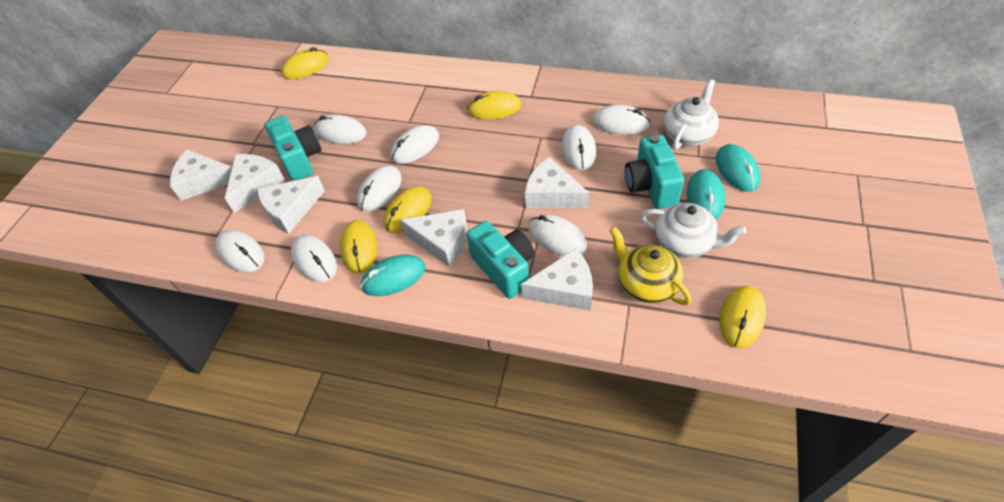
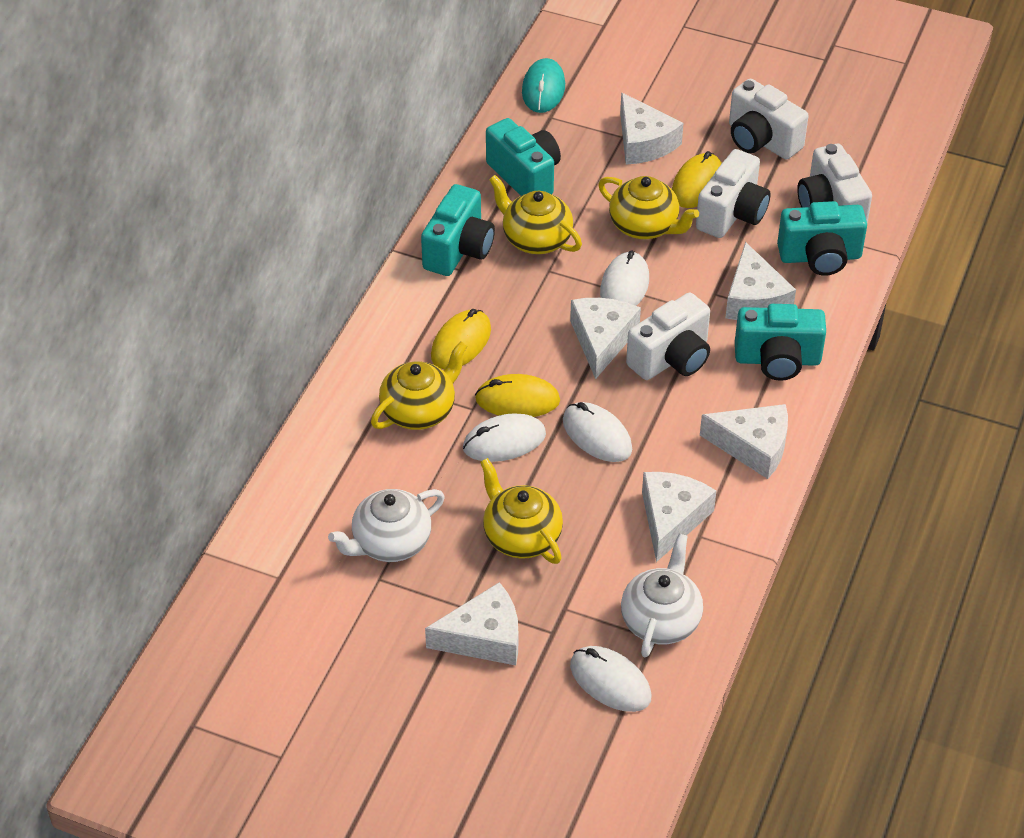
turquoise camera: [265,116,322,181] [467,221,534,299] [625,135,684,209] = 3 -> [421,184,495,276] [486,118,561,196] [735,304,826,381] [777,201,867,276] = 4
turquoise mouse: [361,254,426,296] [687,169,725,219] [716,144,761,192] = 3 -> [522,58,565,113] = 1
white camera: none = 0 -> [626,293,710,380] [696,149,771,238] [729,79,808,159] [797,144,872,223] = 4
white mouse: [215,230,264,272] [291,235,337,282] [314,115,367,144] [357,166,402,212] [391,125,439,164] [529,215,587,256] [562,125,596,170] [592,105,650,135] = 8 -> [463,413,546,462] [563,402,632,462] [570,646,652,712] [600,251,649,306] = 4
yellow mouse: [281,47,329,79] [339,220,377,274] [384,186,432,233] [467,91,522,120] [720,286,766,349] = 5 -> [431,309,491,369] [475,374,560,417] [672,151,722,208] = 3
yellow teapot: [609,227,692,305] = 1 -> [371,341,467,430] [480,458,563,564] [489,175,582,254] [598,176,699,239] = 4

